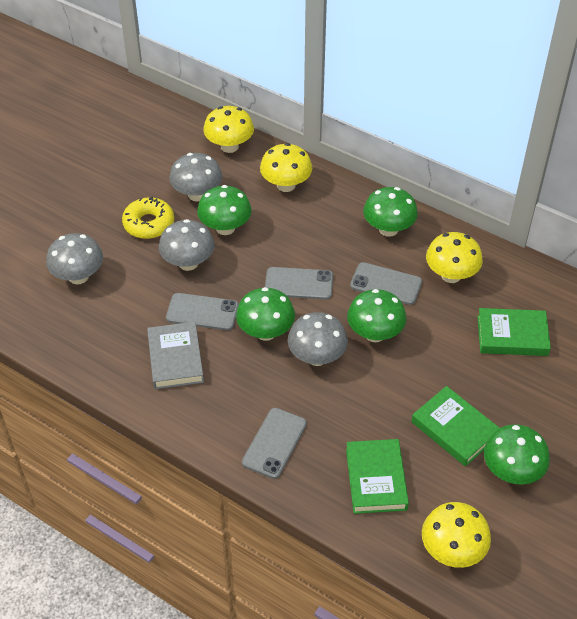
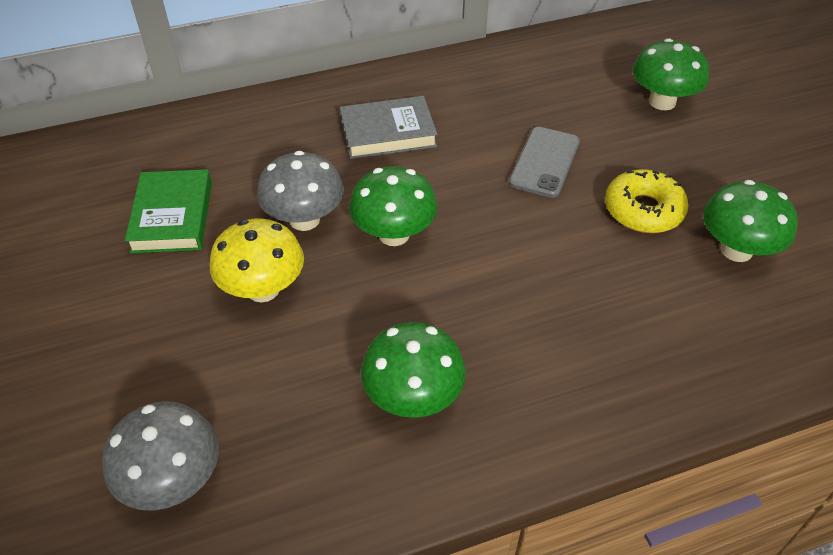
green book: [346,439,409,514] [411,386,500,466] [477,308,551,356] = 3 -> [125,169,212,253] = 1
green mushroom: [197,185,252,235] [236,287,295,341] [347,289,407,342] [363,187,418,237] [484,424,550,484] = 5 -> [349,166,437,246] [361,322,466,418] [633,38,709,110] [703,180,798,262] = 4
grey mushroom: [46,233,103,284] [159,219,215,271] [169,153,222,201] [288,312,348,366] = 4 -> [102,401,219,511] [257,151,344,231] = 2
grey phone: [166,293,239,330] [242,408,307,479] [265,267,333,300] [350,262,422,305] = 4 -> [509,127,580,198] = 1
yellow mushroom: [203,106,254,153] [260,143,312,192] [422,502,491,568] [426,232,483,283] = 4 -> [210,219,304,302] = 1

